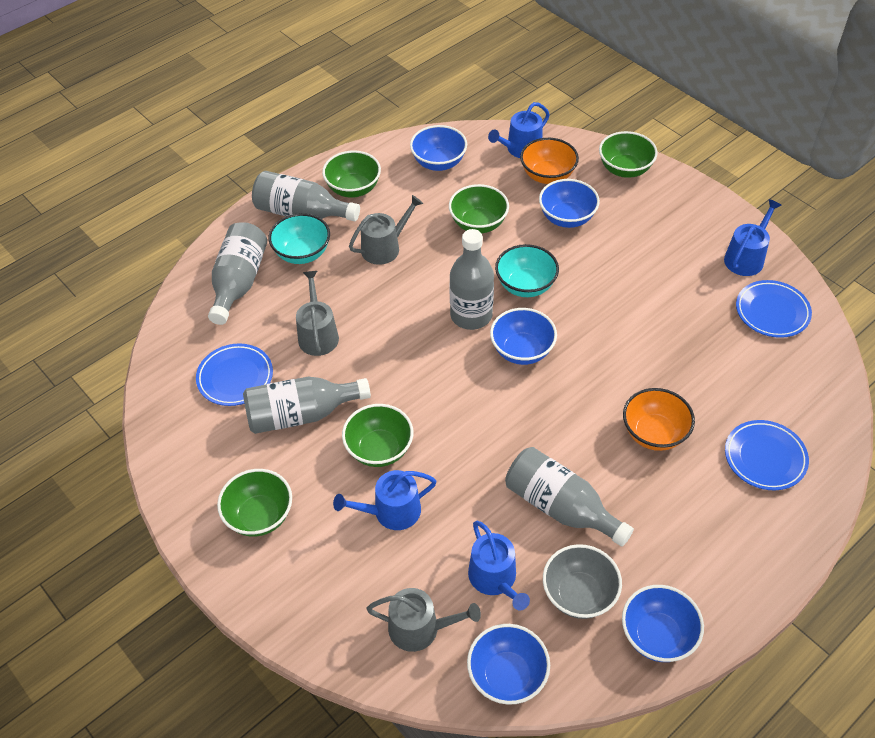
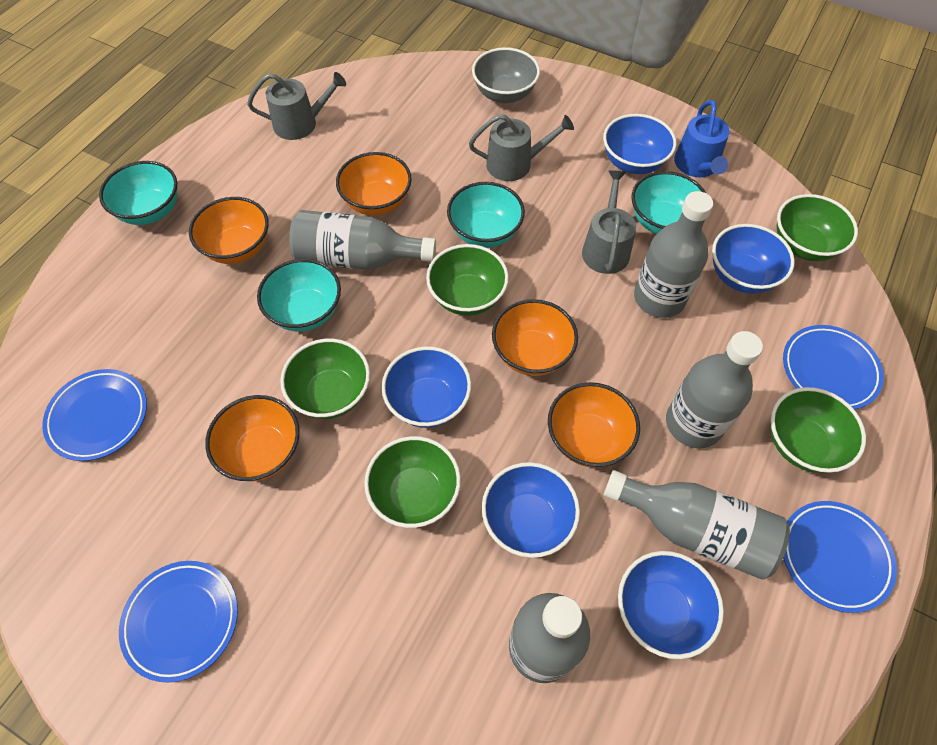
blue plate: [196,343,273,406] [725,420,809,490] [736,280,812,338] = 3 -> [42,369,147,461] [119,561,238,683] [783,325,884,410] [783,501,897,613] = 4
blue watering can: [333,470,436,530] [468,521,530,611] [488,102,550,158] [724,199,781,276] = 4 -> [674,100,730,177] = 1
orange bowl: [520,138,579,184] [623,388,695,451] = 2 -> [189,197,269,264] [205,395,300,481] [336,152,412,216] [492,299,578,376] [548,382,640,467] = 5
turquoise bowl: [268,213,330,264] [495,244,559,297] = 2 -> [99,161,177,225] [257,259,341,332] [447,182,525,248] [632,171,707,234] = 4

